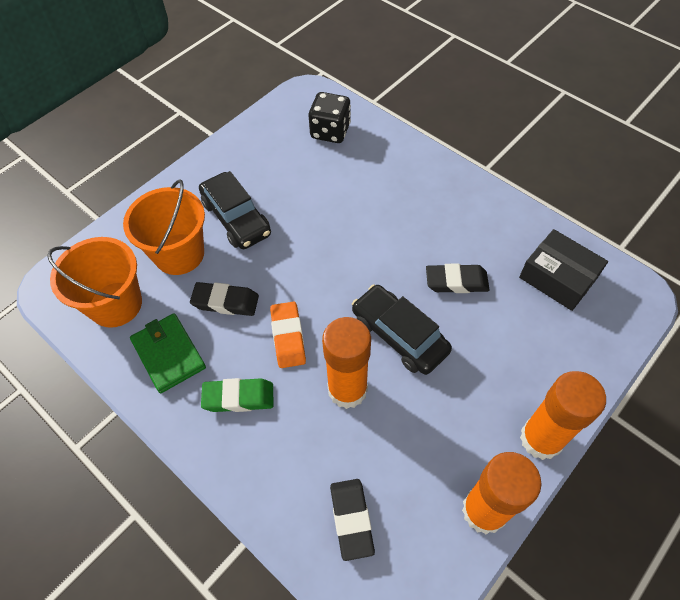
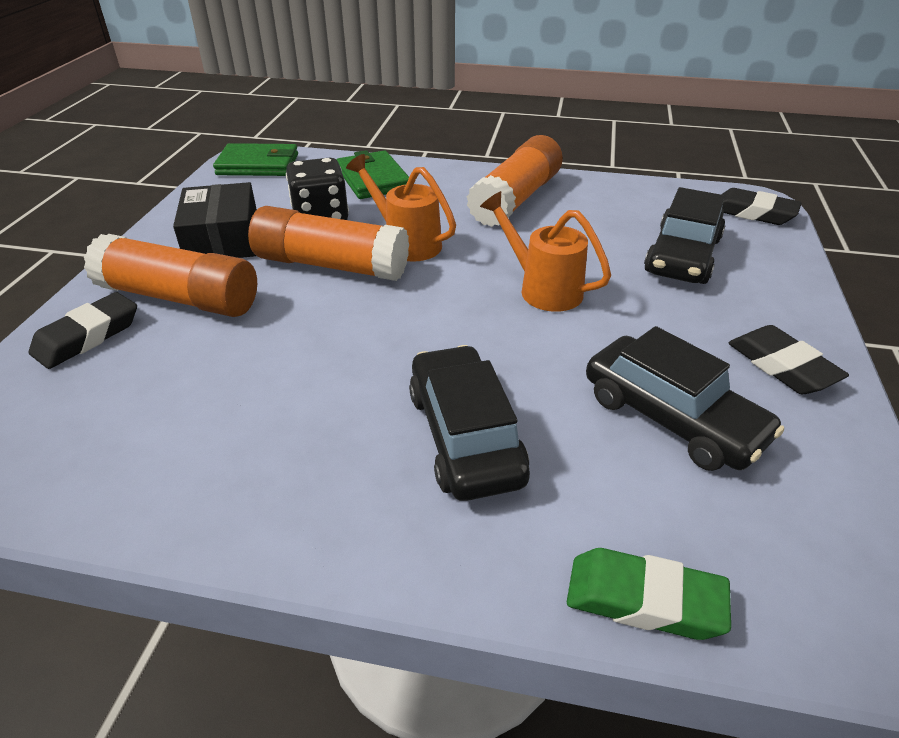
black car: [199,171,271,249] [352,284,452,375] = 2 -> [409,345,530,501] [586,326,784,471] [644,187,725,284] = 3
green wallet: [130,313,206,393] = 1 -> [213,143,298,176] [337,150,409,199] = 2
orange bucket: [47,237,142,328] [123,180,205,275] = 2 -> none = 0
orange eraser: [270,301,306,368] = 1 -> none = 0
orange watering can: none = 0 -> [346,154,456,262] [480,191,611,312] = 2

